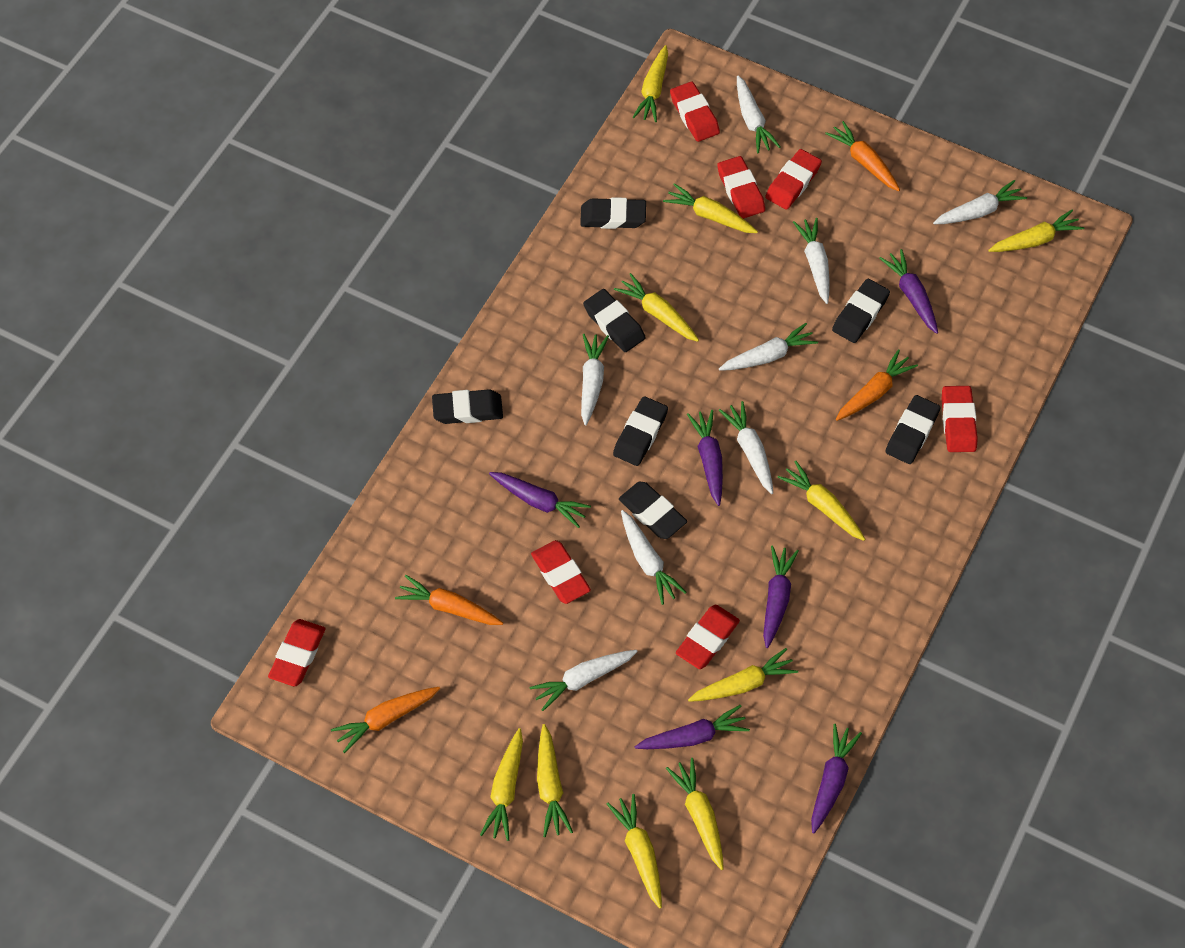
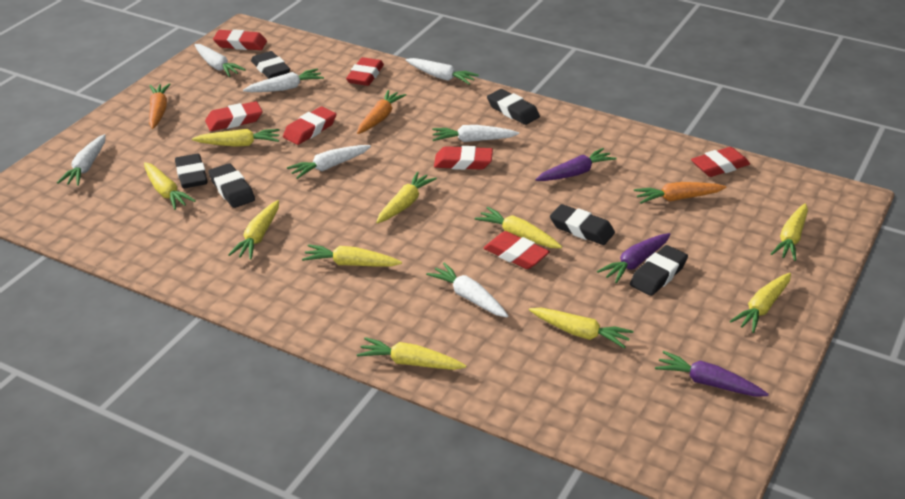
black eraser: [432,389,503,424] [580,197,646,229] [583,289,646,352] [613,396,668,466] [619,482,687,539] [832,279,890,343] [885,395,941,464] = 7 -> [175,154,207,188] [208,163,255,208] [251,51,290,79] [487,89,540,125] [550,204,615,245] [630,245,688,296] = 6
orange carrot: [331,687,440,753] [395,575,503,625] [825,121,900,191] [836,349,918,421] = 4 -> [149,83,170,129] [357,90,406,134] [634,182,726,204] = 3
purple carrot: [489,472,591,528] [635,705,750,749] [687,410,723,506] [763,545,799,648] [811,724,862,834] [879,249,938,334] = 6 -> [536,148,616,181] [597,233,671,284] [655,351,769,397] = 3
white carrot: [530,650,638,711] [581,334,609,425] [621,510,686,605] [719,323,818,371] [719,401,773,494] [737,75,780,153] [793,218,829,304] [933,180,1027,224] = 8 -> [57,134,106,186] [194,44,246,77] [243,69,324,92] [287,145,371,179] [406,58,479,85] [426,262,508,318] [432,125,519,142] = 7

